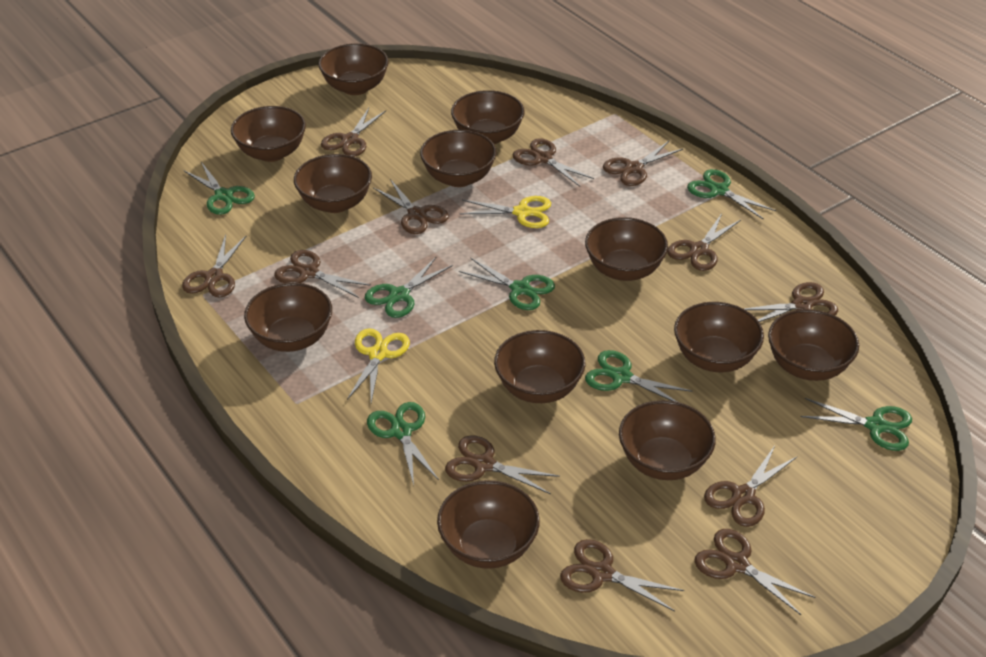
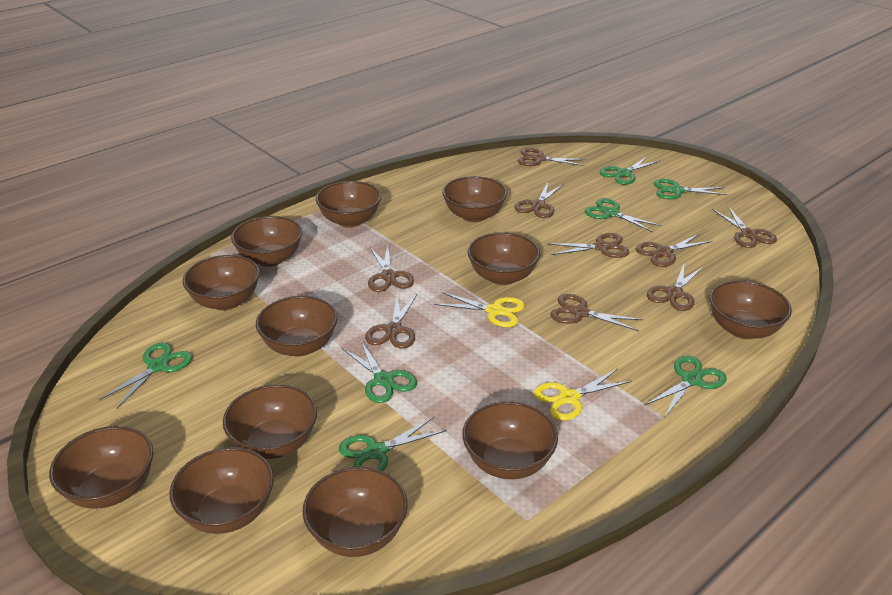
brown scissors: [182,235,246,297] [274,250,371,298] [321,108,386,157] [374,179,449,234] [445,435,560,494] [513,138,594,187] [560,539,684,611] [603,141,683,186] [667,213,741,271] [694,529,816,615] [704,446,797,527] [744,282,838,322] = 12 -> [365,294,417,349] [368,246,414,292] [514,182,564,218] [518,148,586,166] [547,233,629,258] [550,294,643,331] [635,233,712,267] [647,264,703,311] [712,206,777,248] = 9

